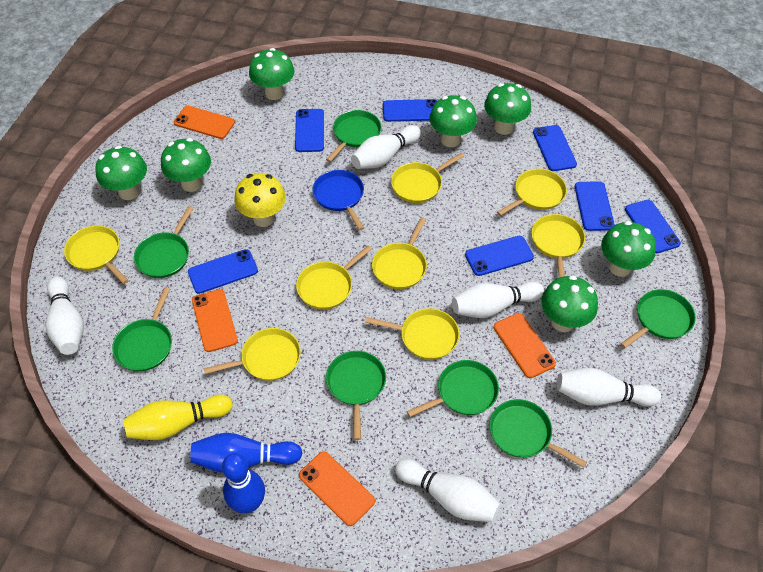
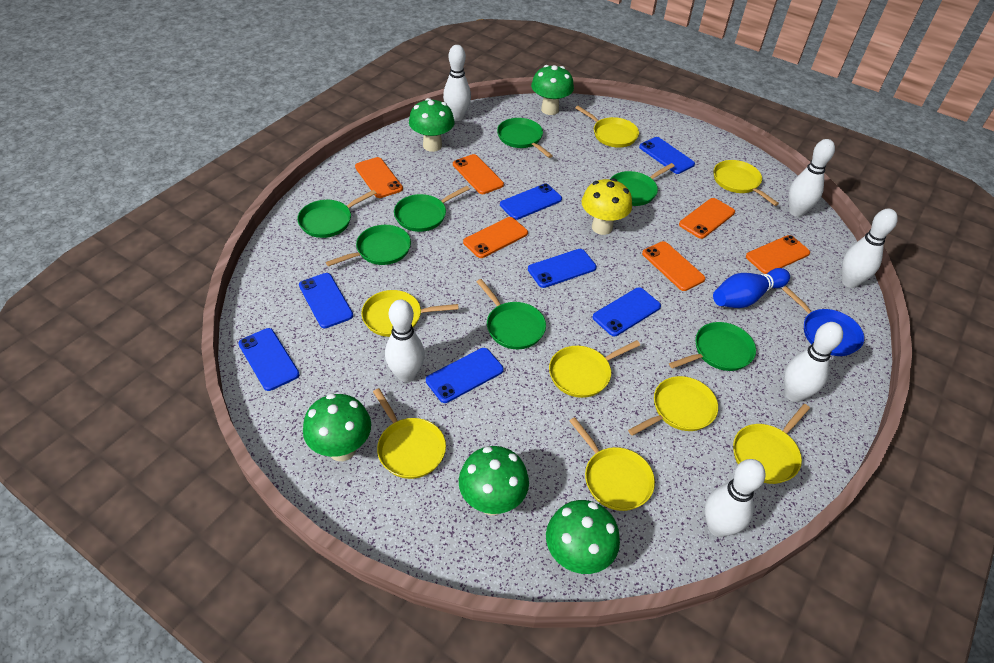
blue bowling pin: [190,433,302,473] [222,453,265,513] = 2 -> [713,268,790,308] = 1
green mushroom: [96,146,147,200] [161,138,211,192] [249,48,294,100] [430,95,477,147] [484,83,531,135] [541,275,598,332] [601,221,656,277] = 7 -> [303,393,371,461] [409,98,455,152] [459,446,529,515] [531,65,574,115] [546,500,620,574] = 5
orange phone: [174,106,235,139] [192,289,238,352] [299,451,375,526] [494,313,556,378] = 4 -> [355,157,403,198] [453,154,504,194] [463,217,528,258] [642,241,705,291] [679,198,735,239] [746,235,810,274] = 6
white bowling pin: [45,277,84,355] [351,125,421,169] [395,459,501,522] [452,282,544,318] [556,368,661,406] = 5 -> [385,299,425,382] [443,45,471,121] [705,459,765,537] [784,322,843,402] [789,139,835,217] [842,209,898,288] = 6
yellow bowling pin: [123,395,233,440] = 1 -> none = 0

